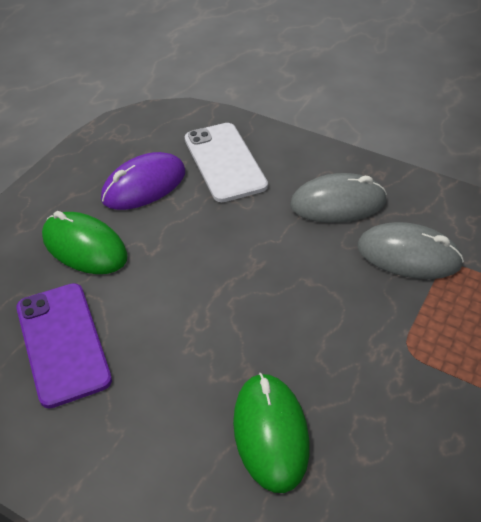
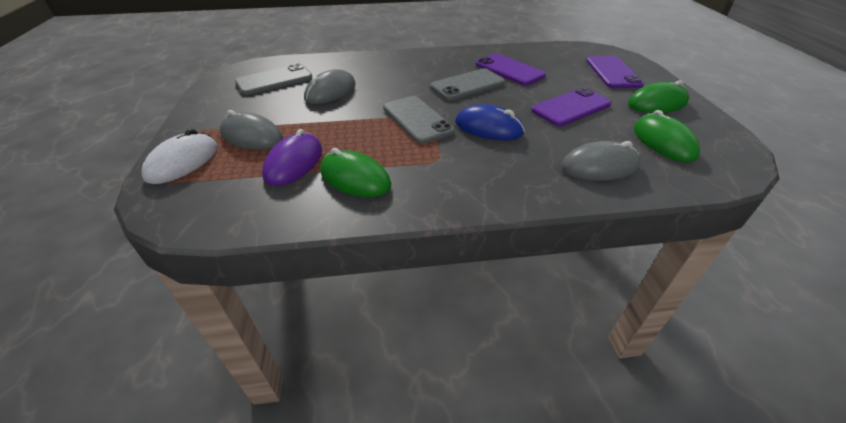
blue mouse: none = 0 -> [455,104,525,140] = 1
green mouse: [42,211,128,274] [233,373,310,493] = 2 -> [320,148,391,197] [628,80,689,113] [634,110,700,162] = 3
grey mouse: [290,173,387,223] [357,222,464,279] = 2 -> [220,110,283,150] [304,69,355,104] [561,141,641,181] = 3
grey phone: none = 0 -> [235,63,313,95] [383,96,455,144] [430,68,505,100] = 3
purple phone: [16,283,112,408] = 1 -> [476,54,546,86] [531,87,611,126] [586,56,644,88] = 3
white mouse: none = 0 -> [141,129,217,184] = 1
white phone: [185,123,268,202] = 1 -> none = 0

